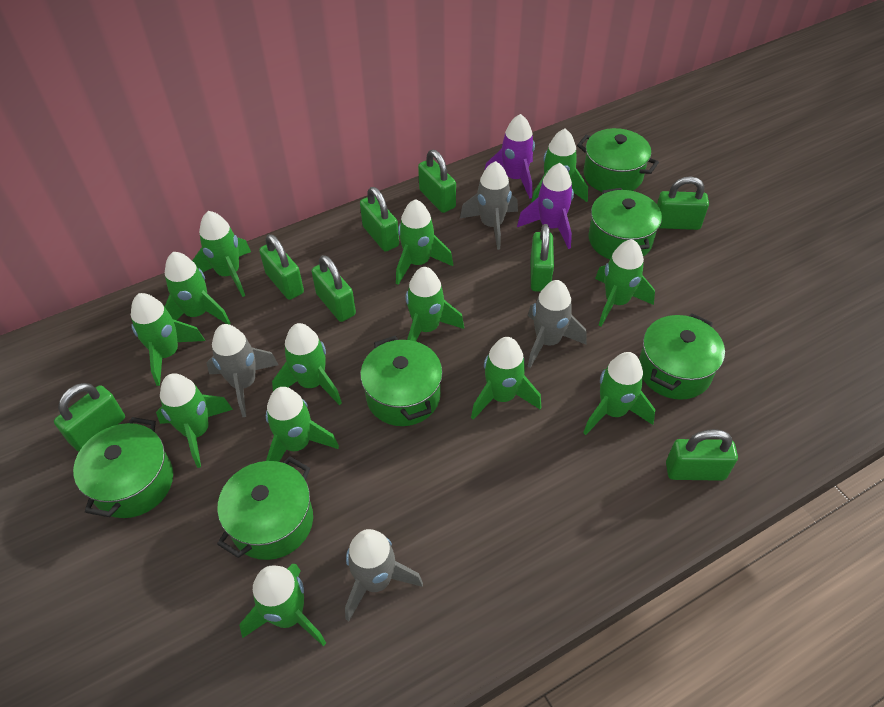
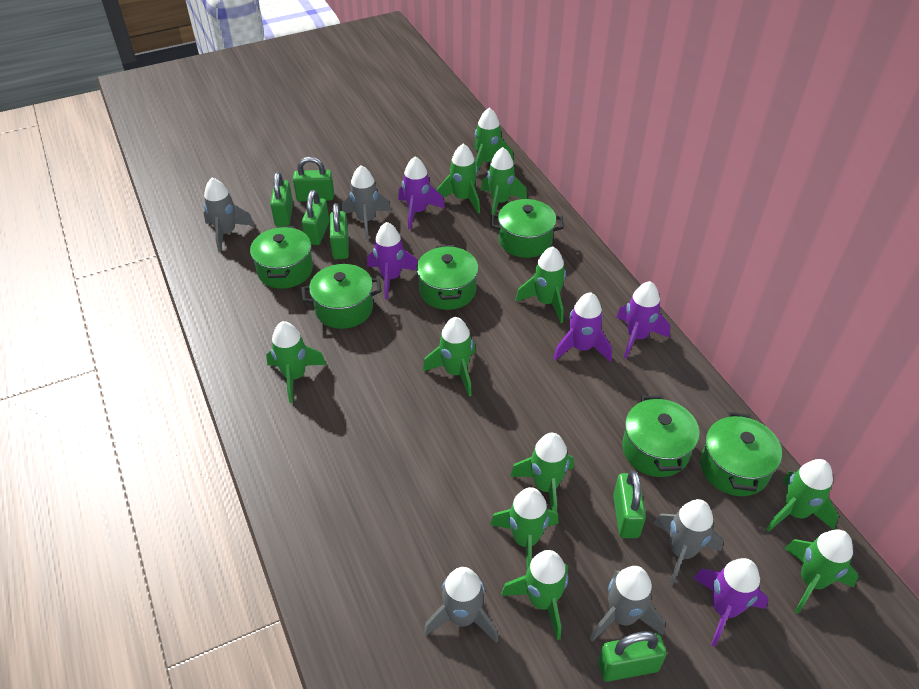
green padlock: [54,383,125,452] [259,234,304,300] [311,255,356,322] [360,187,399,252] [418,150,456,213] [531,224,554,292] [657,176,709,230] [666,429,738,481] = 8 -> [270,172,293,226] [293,157,334,202] [302,190,329,245] [330,203,349,259] [598,631,667,682] [613,471,646,538] = 6
green rocket: [131,293,205,386] [156,373,233,468] [165,252,231,325] [192,211,251,297] [239,564,326,646] [266,387,339,462] [272,323,342,405] [396,199,453,285] [406,267,464,341] [471,337,541,420] [531,129,588,203] [583,352,655,435] [595,239,655,327] = 13 -> [266,321,326,403] [423,317,476,397] [437,144,480,214] [474,108,514,172] [481,147,527,215] [490,487,559,569] [501,550,568,640] [510,433,574,512] [515,246,566,323] [767,459,839,532] [784,529,858,614] = 11
grey rocket: [207,324,279,417] [345,529,423,622] [460,161,518,250] [527,280,586,368] = 4 -> [204,178,255,253] [342,165,391,240] [423,567,499,643] [590,566,665,642] [654,499,723,586] = 5
purple rocket: [484,114,535,199] [517,163,574,249] = 2 -> [367,222,418,299] [398,157,445,230] [553,292,612,362] [616,281,670,359] [694,558,769,647] = 5

